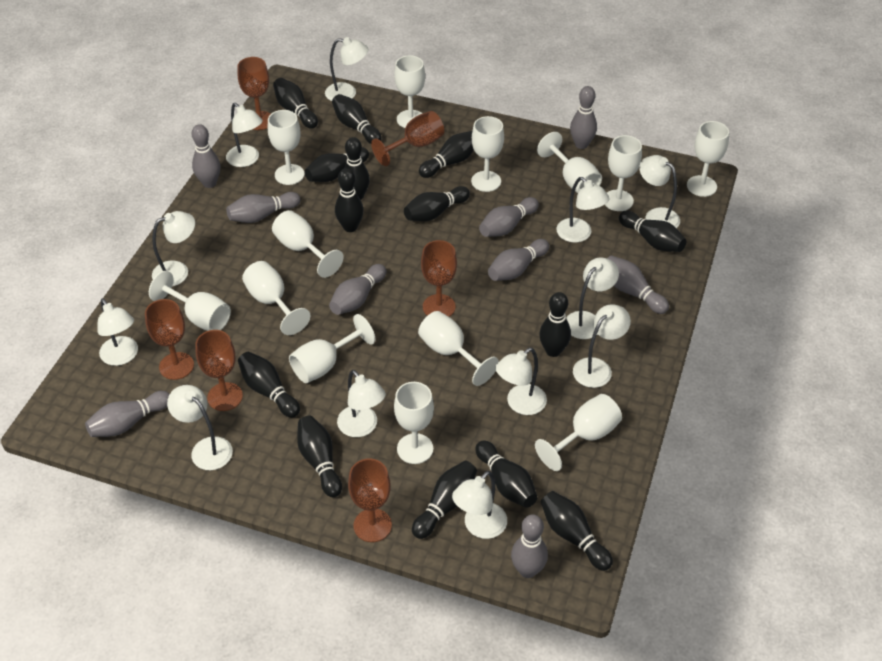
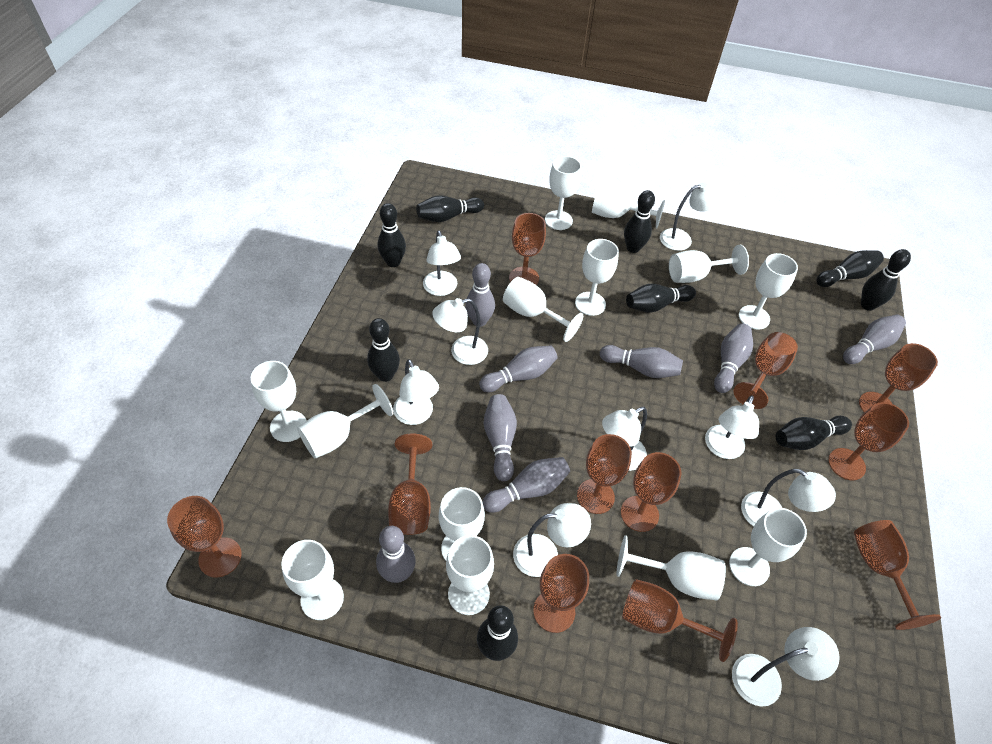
black bowling pin: [238,352,300,418] [273,78,318,129] [297,416,342,497] [305,147,369,182] [332,94,381,144] [335,168,364,232] [345,137,370,200] [404,186,470,221] [412,461,477,539] [419,131,474,178] [475,441,537,508] [539,292,571,357] [541,491,613,571] [619,211,686,252] = 14 -> [367,318,400,382] [378,203,406,267] [416,195,484,222] [477,605,518,661] [624,190,655,253] [626,284,696,313] [776,416,852,450] [816,250,884,287] [861,249,911,311] = 9
brown goblet: [145,299,194,380] [195,330,243,411] [237,57,271,130] [348,459,392,542] [371,111,444,166] [421,240,457,317] = 6 -> [167,496,242,577] [388,434,432,535] [509,213,546,285] [533,554,589,633] [577,434,632,514] [621,452,681,532] [622,579,738,662] [733,332,798,409] [829,402,909,481] [854,520,941,630] [859,343,938,413] = 11
grey bowling pin: [85,391,170,437] [192,124,220,188] [226,192,300,223] [329,264,386,315] [479,197,539,237] [488,239,549,281] [511,514,548,578] [570,86,597,149] [607,255,669,314] = 9 -> [376,526,416,583] [465,263,495,327] [479,346,558,392] [483,394,517,481] [483,457,570,513] [600,345,683,378] [714,323,753,393] [843,315,906,364] = 8
white lamp: [98,298,138,366] [152,211,195,287] [167,385,233,470] [226,103,263,167] [325,37,368,101] [337,370,386,437] [452,471,507,539] [496,348,547,415] [556,177,609,243] [566,257,619,339] [573,304,631,388] [639,155,680,228] = 12 -> [393,359,439,425] [423,230,461,296] [433,298,488,365] [513,503,591,577] [602,407,647,471] [660,182,722,251] [705,395,759,459] [732,627,840,707] [741,469,836,526] = 9

